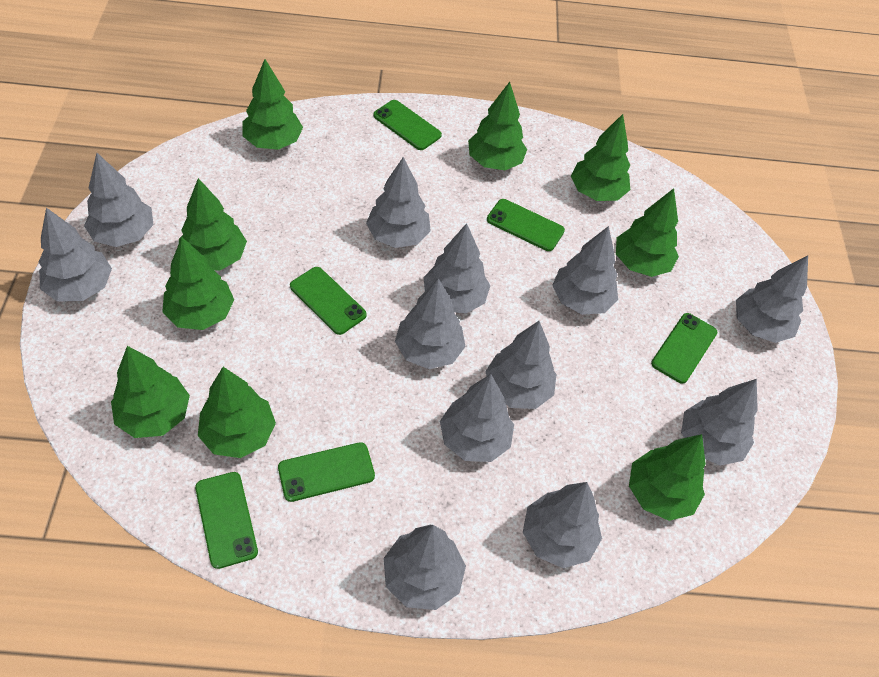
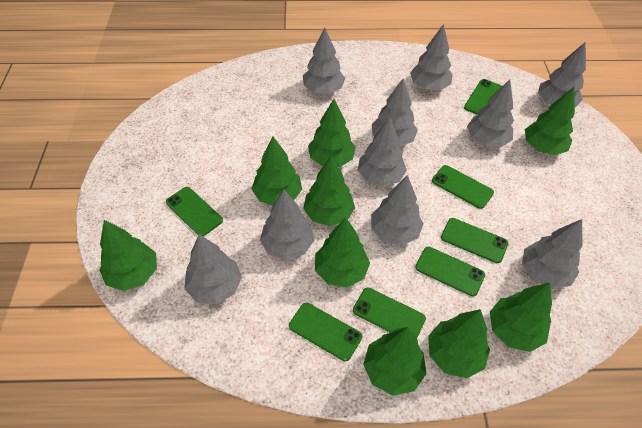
green phone: [195,472,258,569] [278,442,375,502] [290,267,366,335] [373,100,442,150] [487,199,565,251] [651,313,718,384] = 6 -> [166,187,223,236] [289,303,362,361] [353,287,426,338] [415,247,485,296] [432,165,494,209] [441,218,508,263] [464,79,502,115] = 7
grey tree: [39,208,112,302] [84,153,154,247] [366,157,431,248] [384,525,466,610] [395,278,466,369] [424,223,490,314] [440,374,514,462] [485,321,557,409] [523,482,602,568] [552,226,618,315] [681,379,758,466] [736,256,808,343] = 12 -> [184,234,242,304] [260,189,314,260] [303,27,345,94] [358,117,407,186] [371,175,423,245] [372,79,418,147] [410,24,453,90] [467,79,514,147] [522,219,583,289] [538,42,586,107] = 10

